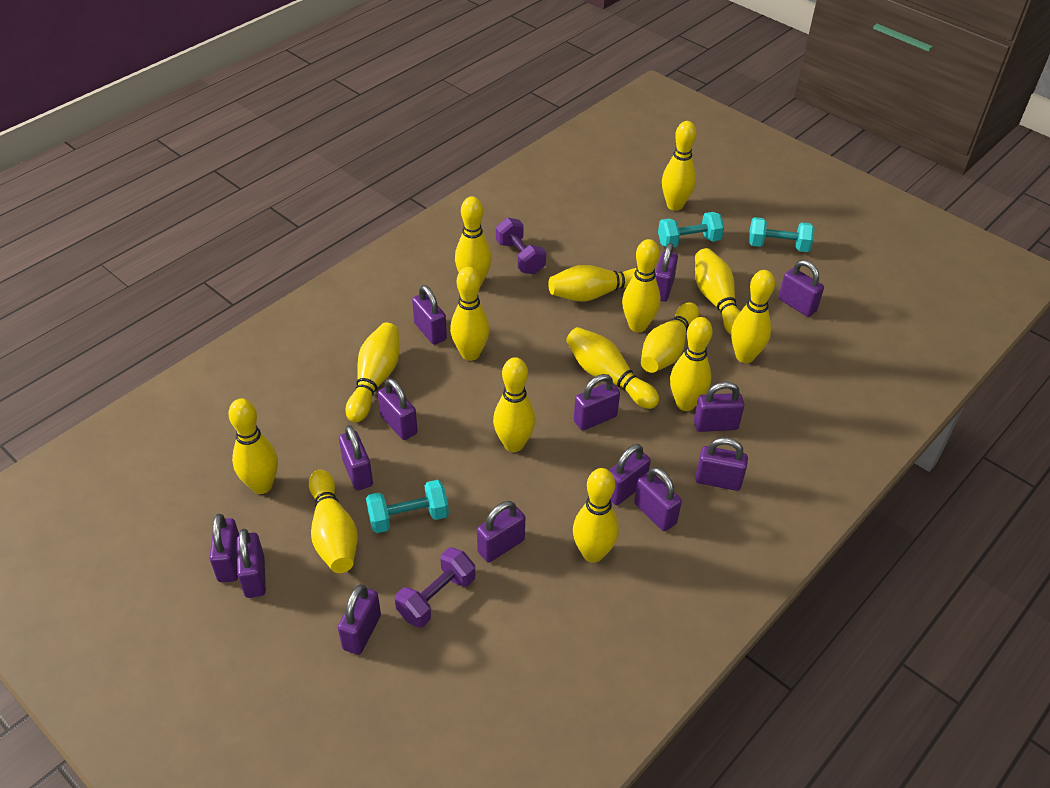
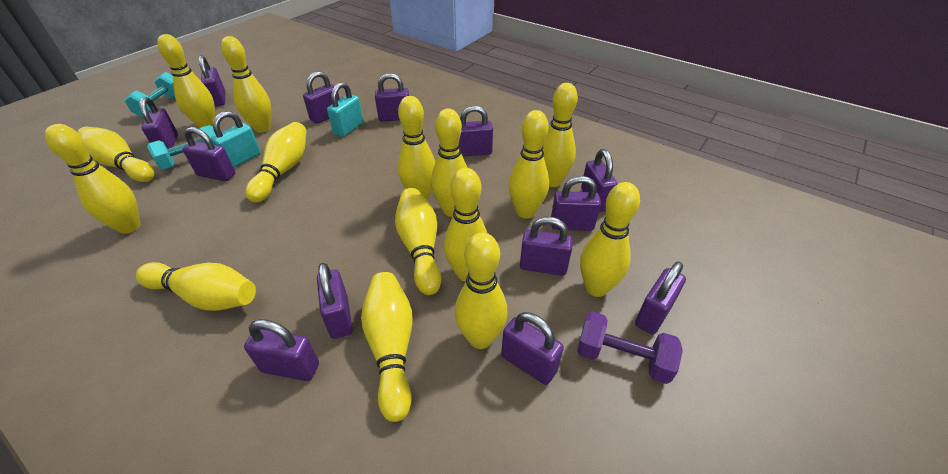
purple dumbbell: [395,548,475,627] [496,218,546,274] = 2 -> [577,311,683,384] = 1
purple padlock: [209,514,239,582] [237,529,266,598] [338,584,381,655] [339,425,373,491] [378,378,418,440] [412,285,447,345] [477,501,525,563] [574,374,620,431] [609,444,651,505] [634,467,682,531] [655,243,678,302] [694,382,744,432] [695,437,748,491] [779,260,824,317] = 14 -> [139,97,178,149] [183,127,235,181] [198,55,225,107] [244,319,319,381] [303,71,340,124] [317,263,353,339] [375,73,409,121] [459,105,493,157] [501,312,564,385] [520,217,573,276] [551,176,601,231] [581,149,618,212] [635,262,686,335] = 13
turquoise dumbbell: [366,480,449,533] [658,212,724,248] [749,217,815,252] = 3 -> [124,72,175,118] [147,125,216,169] = 2
turquoise padlock: none = 0 -> [210,111,261,168] [327,82,363,137] = 2

